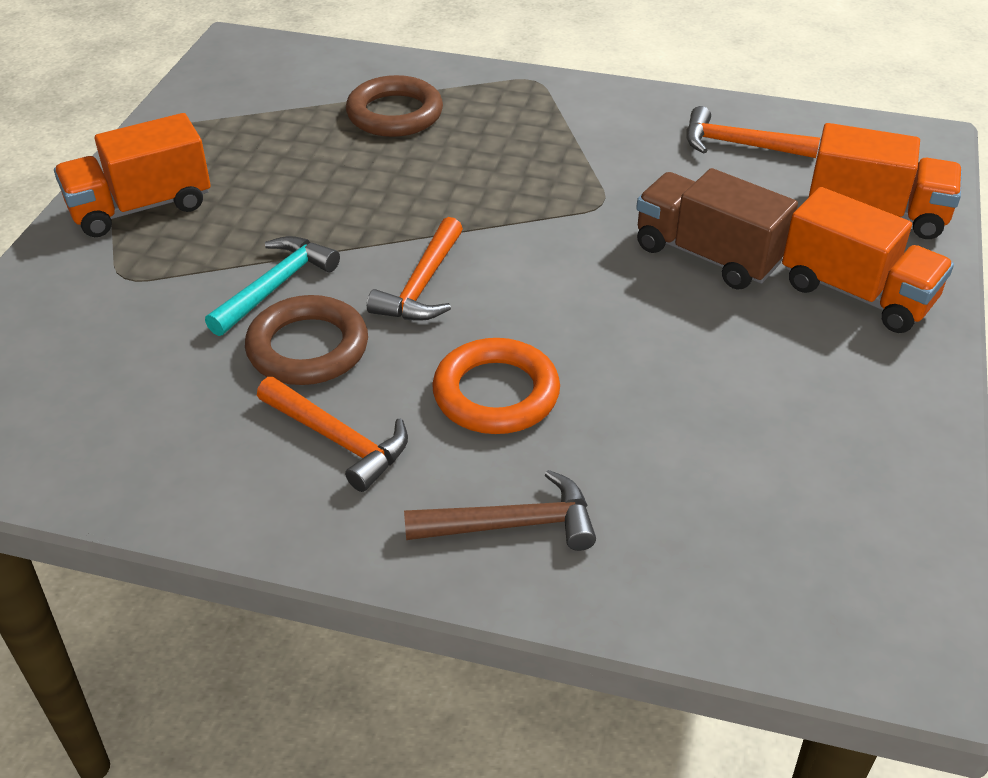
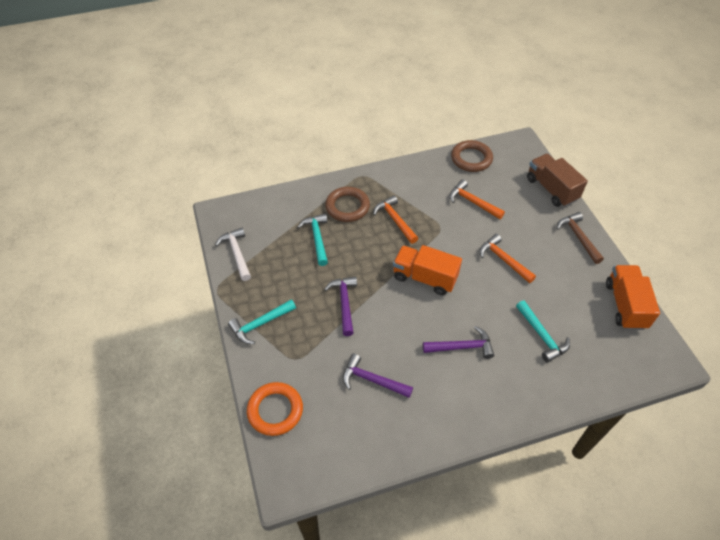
orange truck: [54,113,211,237] [782,187,954,333] [808,123,962,239] = 3 -> [393,245,462,295] [606,265,660,330] = 2
purple hammer: none = 0 -> [324,276,357,336] [343,354,413,398] [423,326,494,359] = 3
turquoise hammer: [205,236,340,336] = 1 -> [228,299,296,344] [298,213,328,266] [516,300,570,363] = 3
white hammer: none = 0 -> [215,228,251,281] = 1

